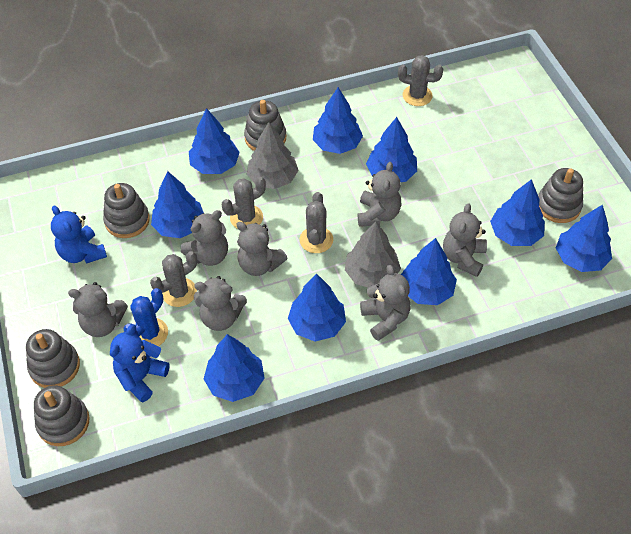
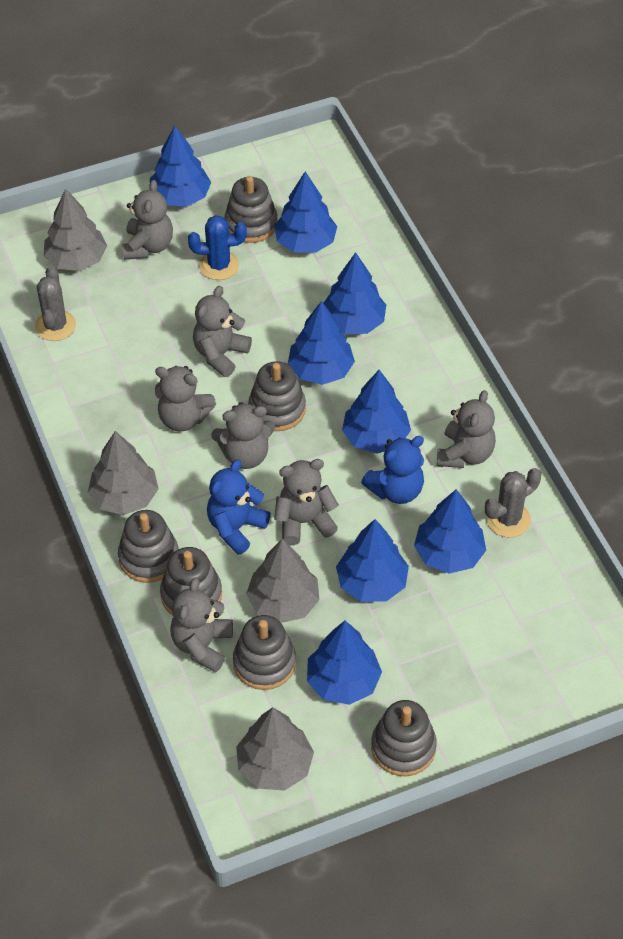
blue tree: [151,171,204,238] [189,108,240,174] [204,334,264,402] [288,273,346,342] [313,87,363,154] [366,117,417,182] [401,238,457,305] [490,179,545,246] [556,204,612,272] = 9 -> [150,126,211,207] [274,171,337,253] [288,301,355,385] [307,621,382,705] [323,252,386,334] [336,519,409,602] [342,370,411,454] [414,489,486,574] = 8
grey cactus: [150,251,197,307] [222,177,266,229] [300,192,333,253] [398,55,443,106] = 4 -> [35,266,76,341] [485,468,541,538] = 2
grey stacking toy: [26,329,80,388] [34,385,90,446] [103,183,150,238] [244,100,286,151] [538,168,583,223] = 5 -> [118,510,178,583] [160,547,222,615] [225,176,277,243] [233,615,296,690] [249,361,306,431] [371,700,437,776] = 6
grey tree: [247,122,298,189] [345,221,401,287] = 2 -> [44,189,107,271] [88,431,158,515] [236,707,314,791] [246,539,319,623] = 4

